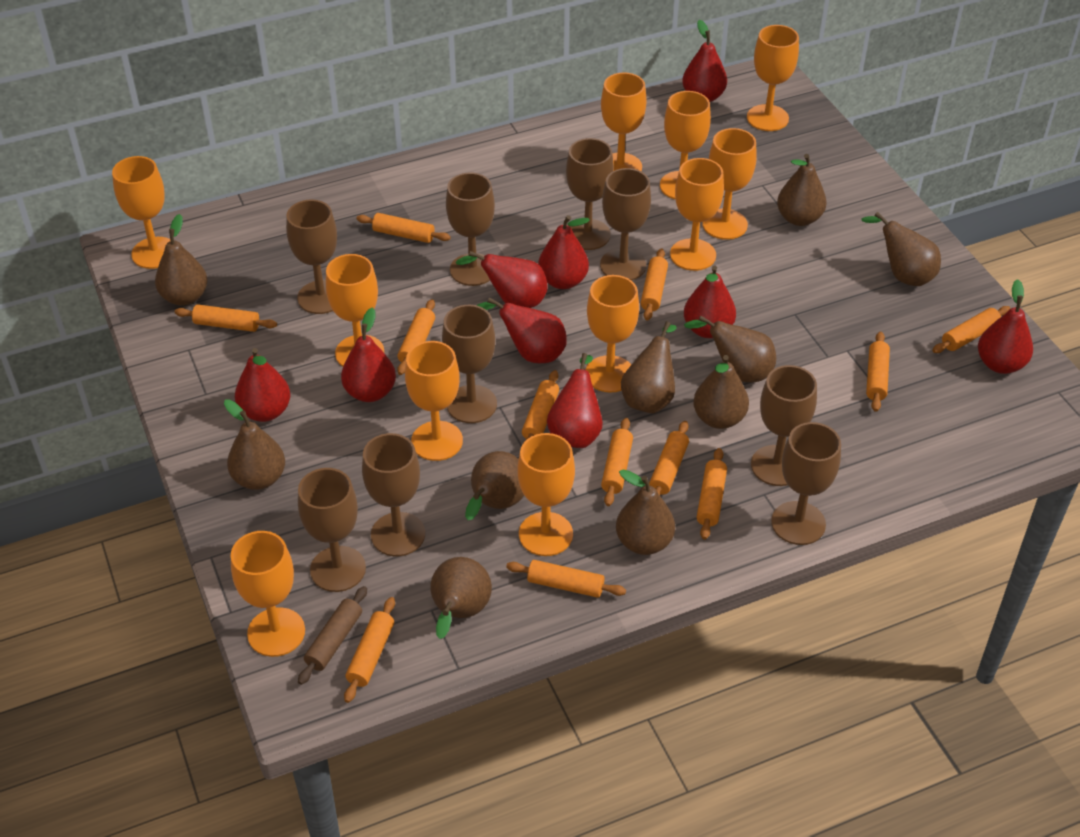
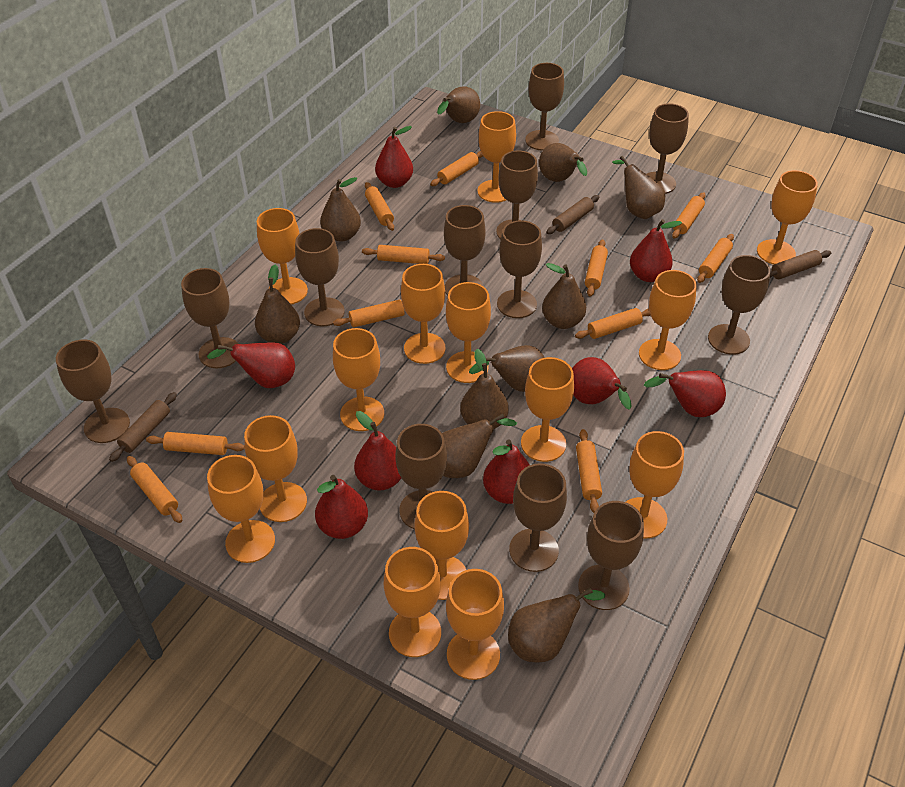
brown goblet: [286,200,337,314] [298,468,366,592] [362,433,425,556] [442,305,497,423] [446,173,495,286] [566,138,614,250] [600,168,651,281] [751,365,817,486] [771,422,841,545] = 9 -> [56,339,130,443] [181,268,239,368] [295,228,345,326] [395,424,447,529] [444,205,485,296] [496,151,538,239] [497,220,542,318] [509,463,567,572] [525,63,564,151] [578,501,644,610] [647,103,689,194] [708,255,771,355] = 12
brown rolling pin: [298,586,367,685] = 1 -> [109,392,177,462] [546,195,599,234] [770,250,831,279] = 3
orange goblet: [112,156,171,269] [231,531,305,657] [326,254,384,366] [405,341,463,461] [517,433,575,556] [586,275,639,393] [601,72,646,171] [660,91,711,200] [670,158,724,271] [702,128,757,240] [747,25,799,131] = 11 -> [207,455,275,563] [244,415,307,522] [257,208,308,305] [333,328,384,431] [384,547,441,657] [401,264,446,364] [414,491,469,600] [446,282,491,383] [446,569,504,680] [478,111,516,203] [521,357,574,462] [626,431,684,538] [639,270,697,370] [757,170,818,265] = 14
orange rolling pin: [175,304,277,332] [344,597,395,703] [357,213,451,243] [397,299,435,375] [506,560,626,598] [522,370,559,442] [601,418,633,506] [641,249,668,321] [649,421,689,495] [697,448,727,540] [866,332,890,412] [932,306,1010,353] = 12 -> [127,456,182,523] [146,432,245,455] [333,300,405,327] [362,245,445,264] [365,182,394,231] [430,151,483,186] [575,308,651,339] [576,429,602,513] [585,240,608,297] [672,192,706,239] [697,234,734,283] = 11
red pear: [235,348,290,422] [341,307,396,402] [456,251,548,308] [477,297,567,363] [538,215,590,289] [547,353,603,448] [682,20,727,102] [684,265,736,338] [978,279,1033,374] = 9 -> [207,342,295,388] [315,475,368,539] [354,411,401,491] [375,126,413,188] [483,439,529,504] [572,357,632,410] [630,219,682,282] [644,370,726,417] = 8

